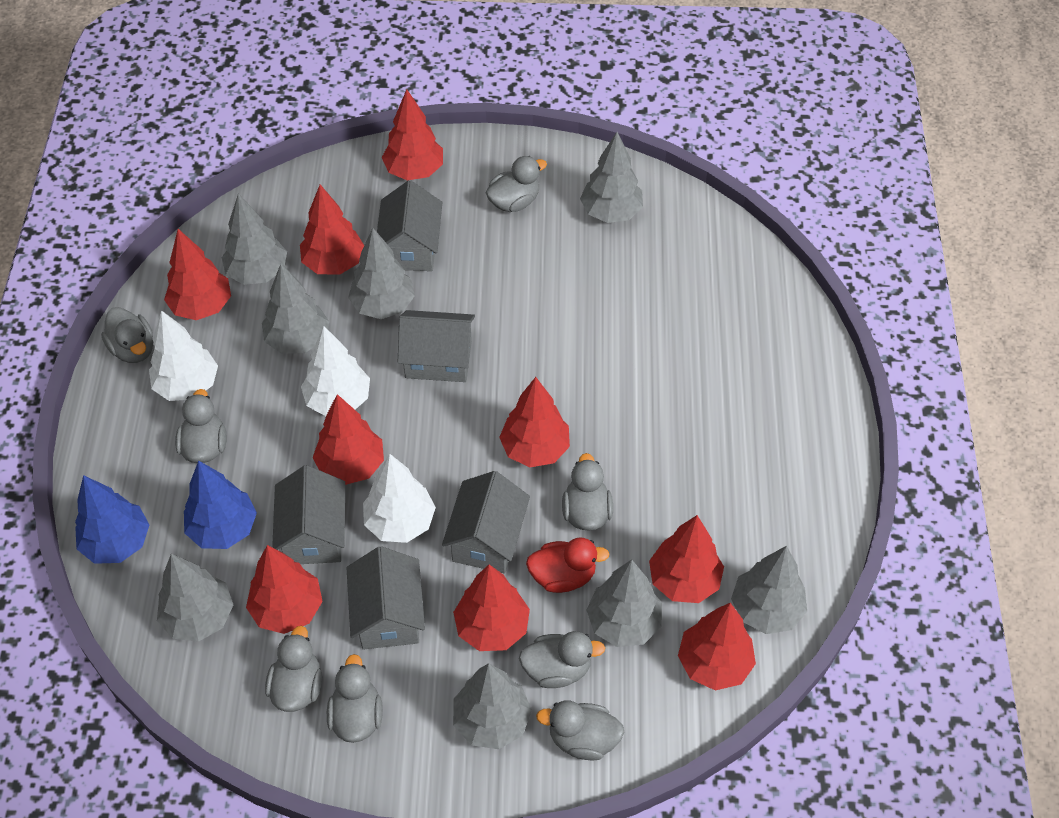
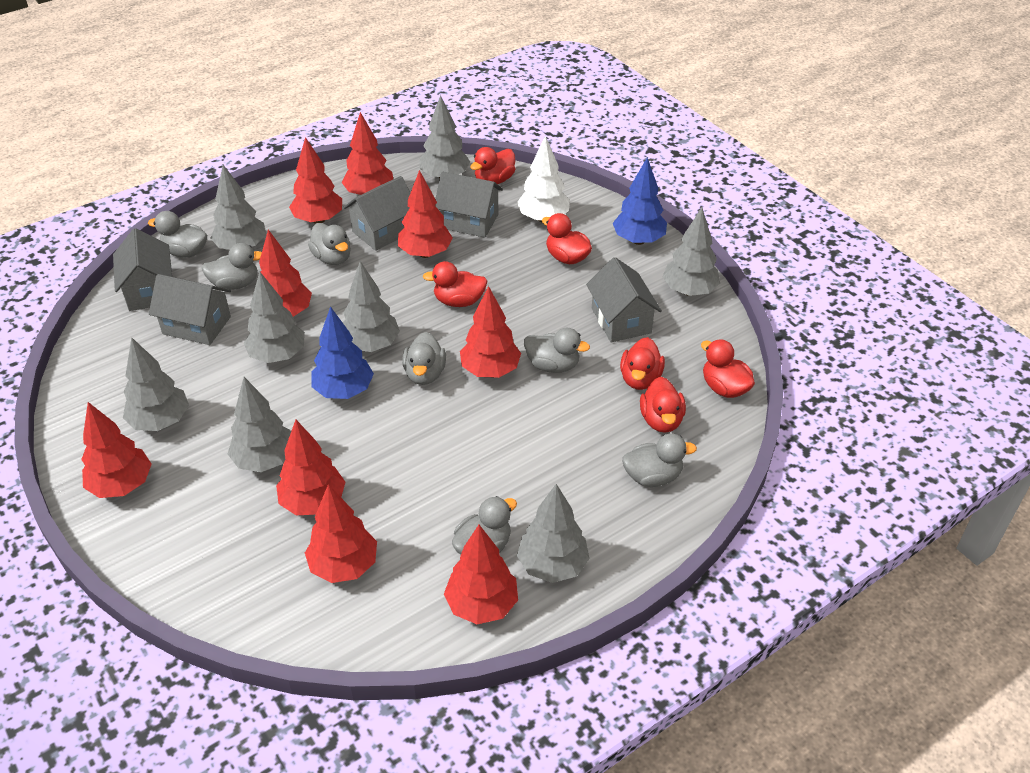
grey duck: [101,307,153,363] [175,389,226,463] [265,626,322,712] [327,654,383,743] [486,156,547,212] [519,631,605,688] [536,700,624,761] [562,453,613,531] = 8 -> [148,211,207,258] [202,243,262,290] [308,223,351,265] [402,332,446,385] [452,496,517,555] [524,328,590,373] [622,433,697,487] = 7
red duck: [526,537,610,593] = 1 -> [423,261,488,307] [470,147,515,184] [542,213,592,264] [620,337,665,390] [640,377,686,433] [701,339,755,398] = 6
white tree: [149,310,218,401] [301,326,370,416] [363,454,436,543] = 3 -> [517,136,570,222] = 1

